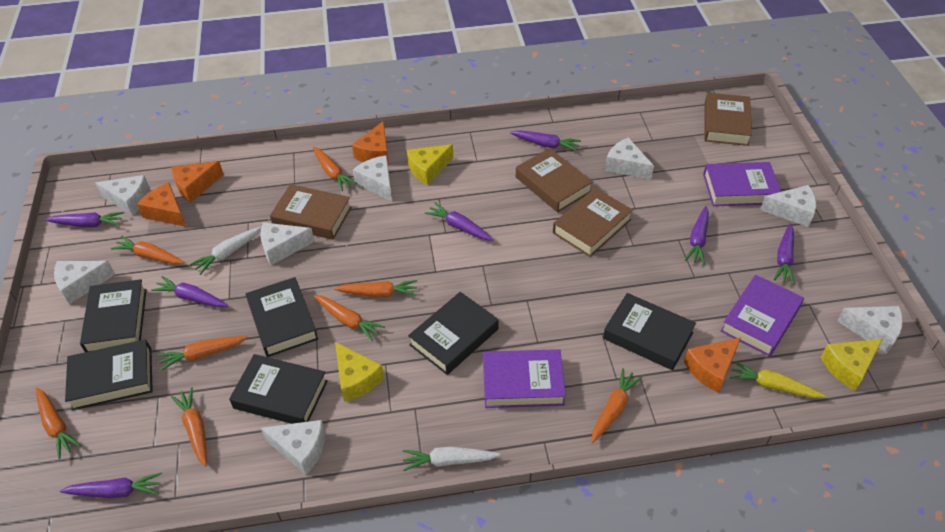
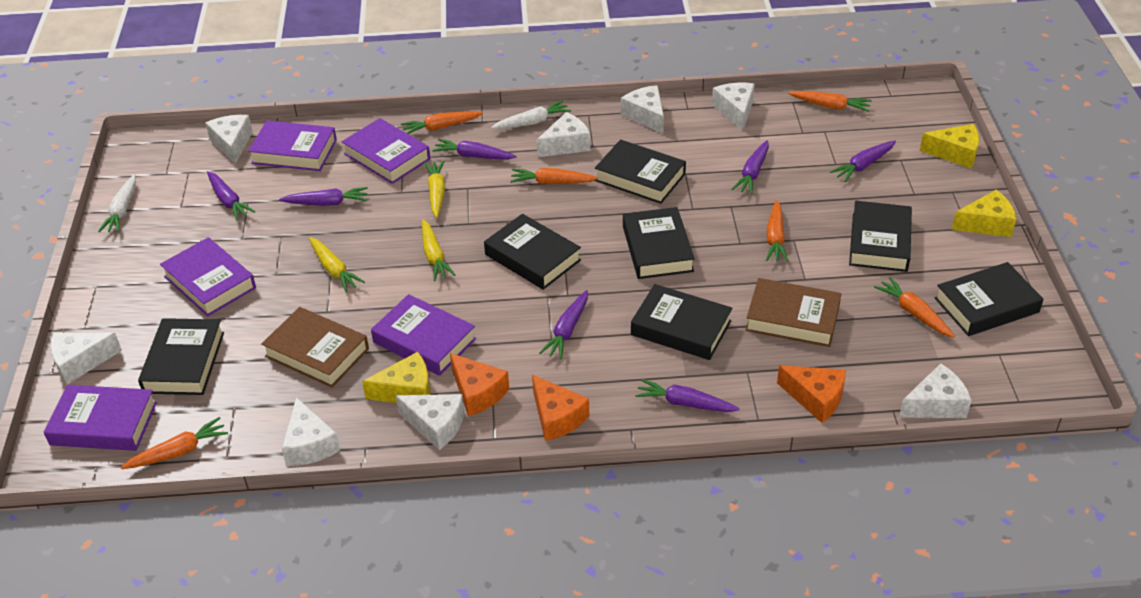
black book: [65,339,153,410] [80,279,147,352] [229,354,328,424] [246,277,318,357] [408,292,499,375] [603,293,696,370] = 6 -> [138,318,224,395] [484,214,581,290] [595,140,686,204] [623,207,695,279] [631,284,733,360] [849,201,912,272] [935,262,1043,336] = 7
brown book: [270,184,352,240] [516,148,593,212] [553,188,633,257] [704,93,752,146] = 4 -> [262,307,369,388] [745,278,841,347] = 2
orange carrot: [36,388,81,459] [111,236,184,264] [158,336,248,371] [171,387,207,467] [313,147,357,191] [313,295,385,341] [334,280,417,297] [591,368,643,443] = 8 -> [121,417,228,469] [401,111,483,134] [510,168,598,184] [766,200,789,262] [788,91,872,112] [874,277,955,338] = 6
orange cheese: [137,183,186,227] [172,161,224,203] [352,121,389,165] [684,337,741,393] = 4 -> [450,353,509,416] [532,375,589,441] [777,365,846,423] = 3
purple book: [483,349,566,408] [703,162,781,206] [720,275,804,357] = 3 -> [44,385,157,451] [160,237,256,316] [248,120,337,171] [342,118,430,184] [371,294,476,376] = 5
yellow carrot: [730,361,826,398] = 1 -> [309,237,365,292] [422,219,456,281] [424,160,445,218] = 3

